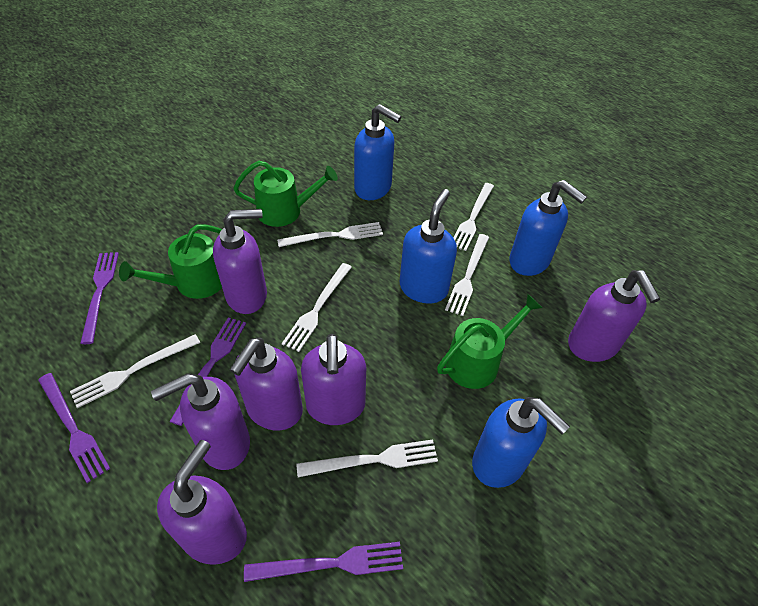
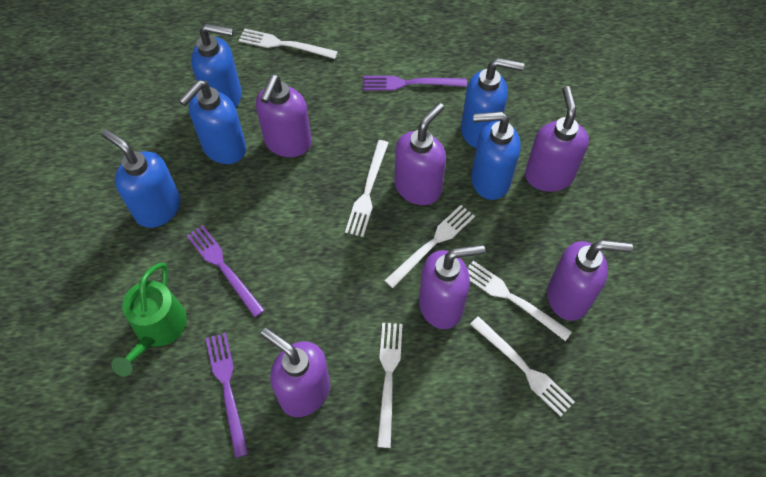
blue soap dispenser: [354,104,402,200] [400,189,457,304] [472,397,570,488] [509,180,587,276] = 4 -> [101,129,181,228] [179,80,246,164] [191,23,242,108] [461,58,524,148] [471,112,521,200] = 5
green watering can: [119,224,222,299] [233,161,338,227] [437,294,543,389] = 3 -> [111,263,187,376] = 1
purple fork: [38,373,110,483] [80,252,119,344] [169,317,246,426] [244,542,403,582] = 4 -> [186,225,265,317] [205,333,249,458] [363,76,467,91] = 3

